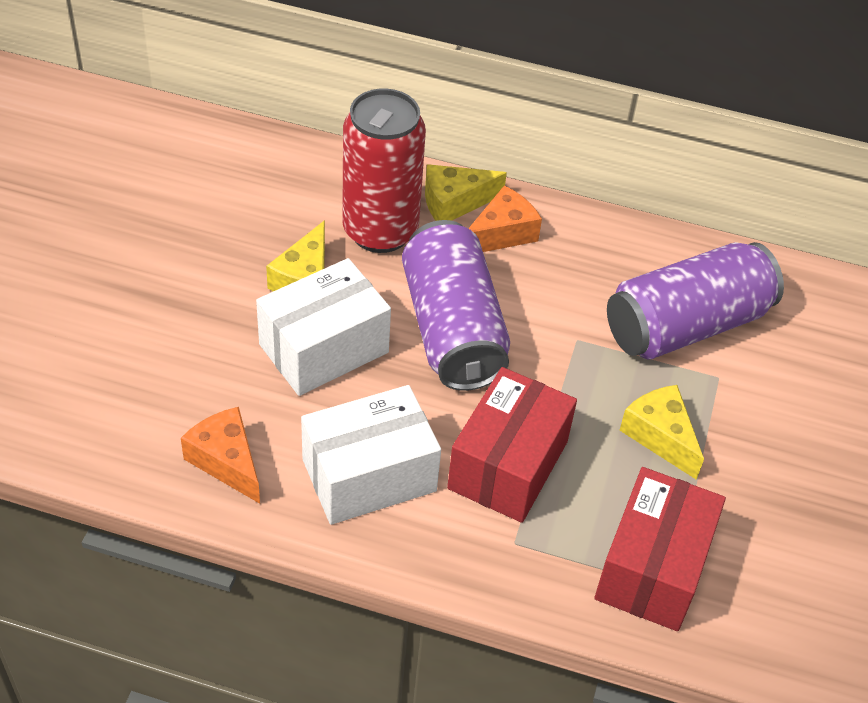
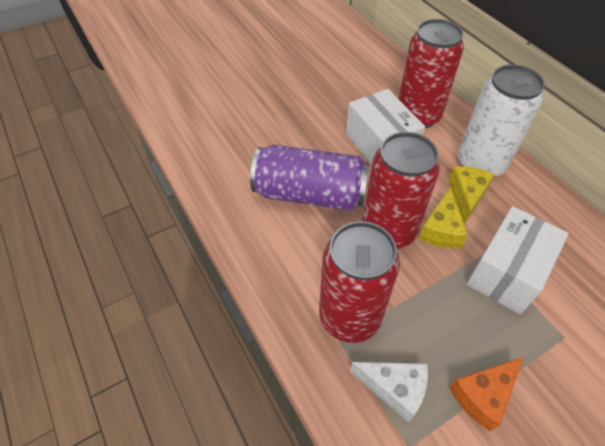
orange cheese: [181,407,260,504] [468,185,542,252] = 2 -> [449,357,523,431] = 1
purple can: [402,220,510,391] [607,242,784,359] = 2 -> [250,145,369,211] = 1
red box: [447,367,577,523] [594,467,726,631] = 2 -> none = 0
red can: [342,89,426,253] = 1 -> [319,221,400,343] [362,132,440,249] [398,19,464,128] = 3
white can: none = 0 -> [458,65,545,177] = 1
white cheese: none = 0 -> [350,362,428,423] = 1
yellow cheese: [266,220,325,291] [425,164,507,221] [619,385,704,480] = 3 -> [419,187,468,248] [448,166,495,224] = 2

